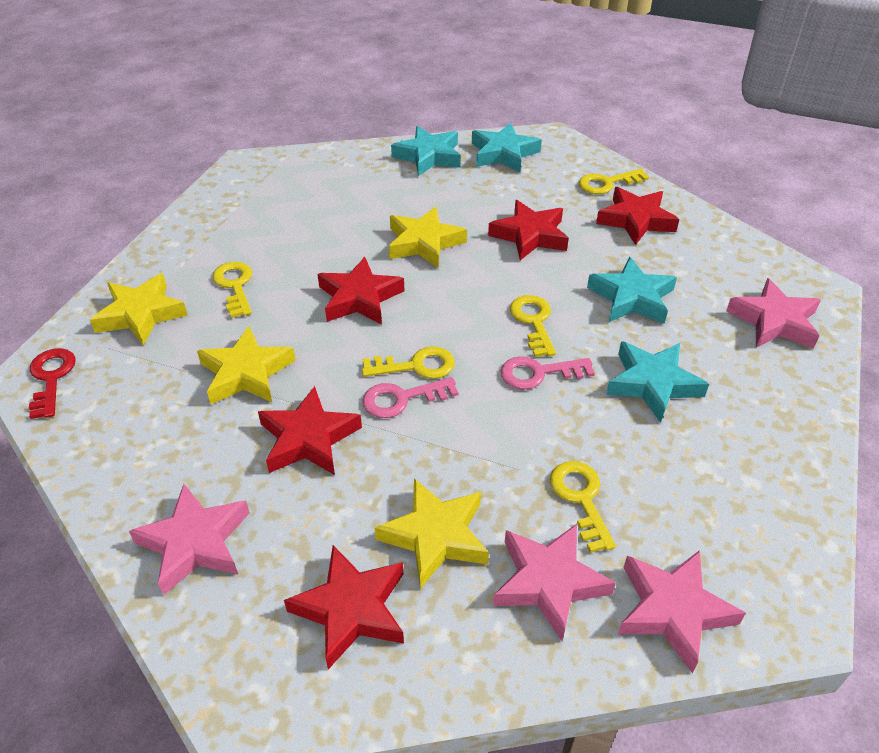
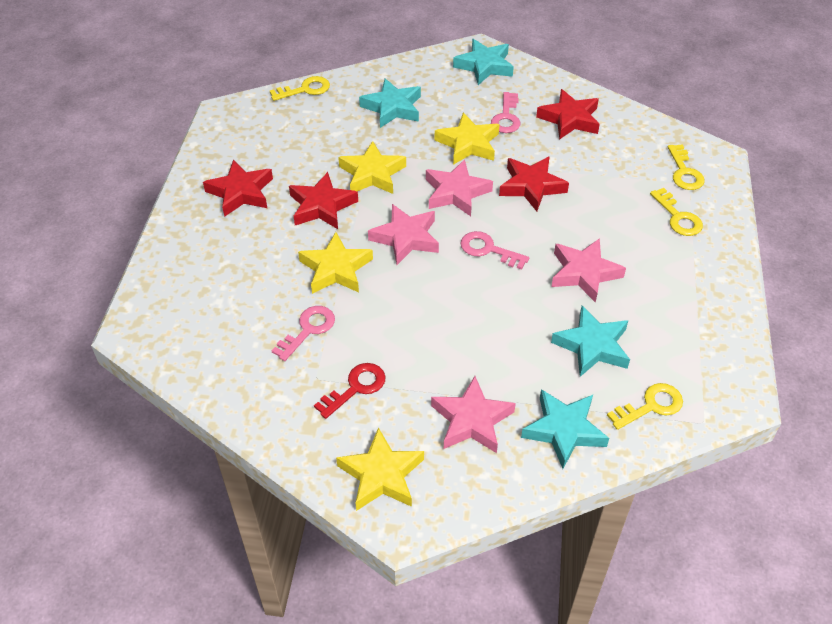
pink key: [362,377,459,418] [501,356,595,390] = 2 -> [272,306,335,361] [461,231,529,269] [491,92,520,133] = 3
red star: [258,386,362,475] [284,545,404,669] [317,257,405,324] [488,200,569,260] [596,187,680,245] = 5 -> [203,160,273,217] [289,172,358,229] [499,156,569,211] [536,89,600,140] = 4
yellow key: [212,262,252,318] [362,346,455,379] [510,295,556,357] [550,461,616,553] [579,169,649,194] = 5 -> [270,76,330,101] [607,383,683,430] [650,188,703,236] [668,144,705,190] = 4

